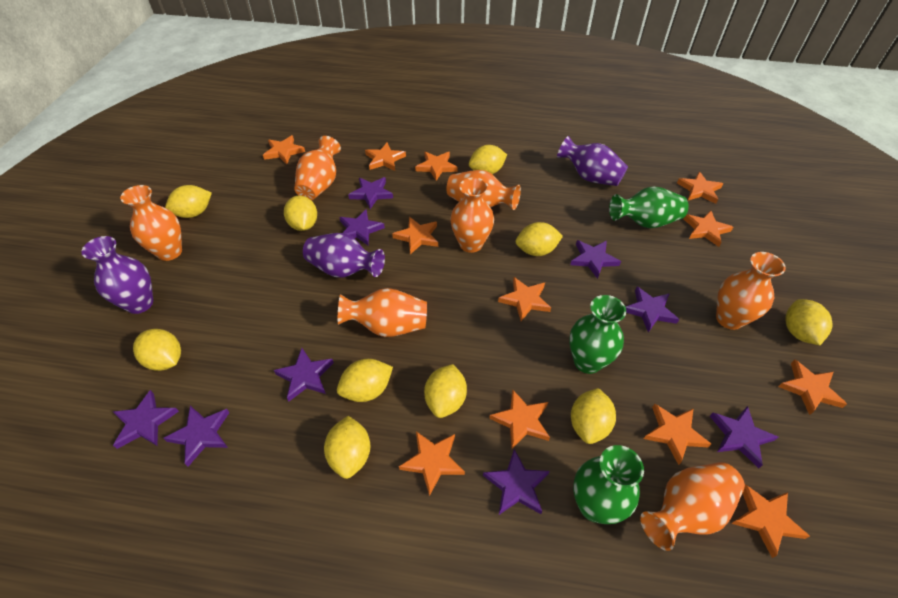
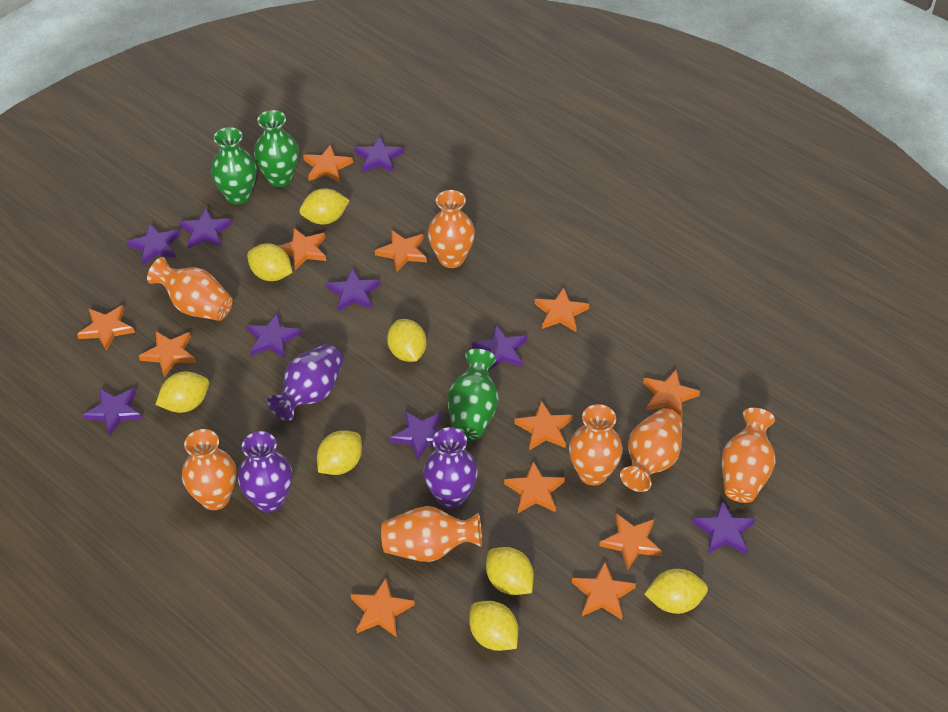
yellow lemon: [133,329,181,371] [165,185,212,218] [284,195,317,231] [324,416,370,479] [337,359,393,402] [424,364,467,418] [469,145,507,174] [516,222,563,256] [571,388,616,444] [785,299,832,345] = 10 -> [155,371,209,413] [247,244,292,281] [299,188,350,224] [317,431,362,475] [387,319,427,362] [469,601,518,651] [486,547,534,595] [644,569,708,614] = 8

